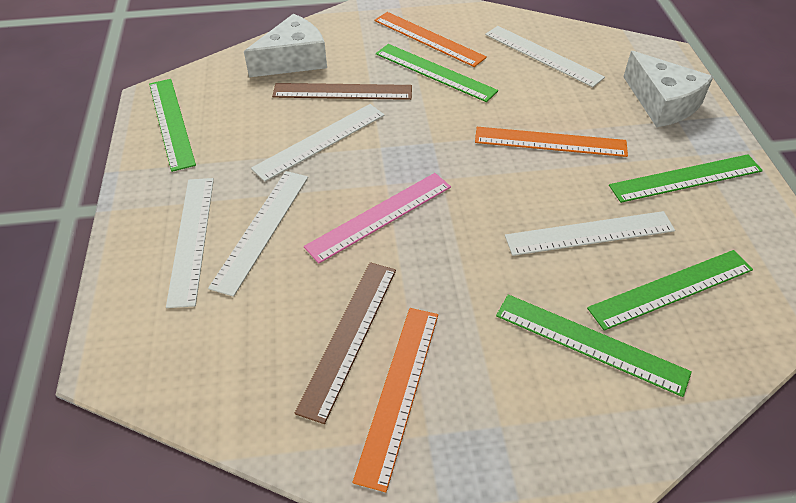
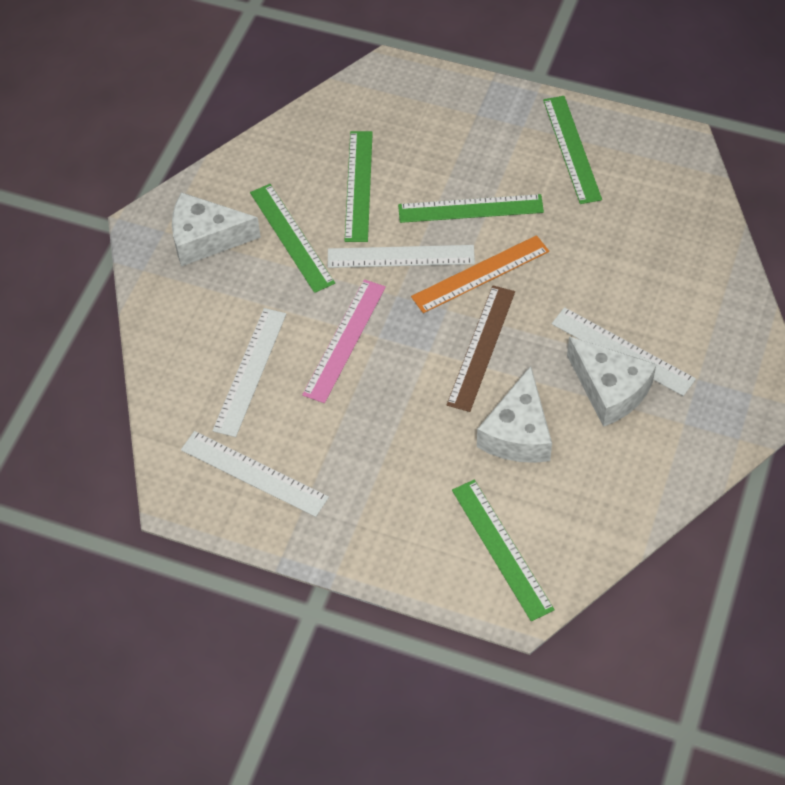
brown ruler: [272,83,412,100] [295,262,396,424] = 2 -> [447,285,515,412] = 1
orange ruler: [352,308,438,492] [375,12,487,67] [475,127,628,157] = 3 -> [411,235,549,313] = 1
white cheese: [244,14,327,77] [623,51,713,127] = 2 -> [172,192,261,266] [477,366,552,463] [567,336,656,427] = 3
white ruler: [166,178,214,308] [208,171,308,297] [251,104,384,182] [485,26,605,87] [505,211,675,256] = 5 -> [181,431,329,517] [212,308,286,437] [328,245,475,268] [552,307,696,396] = 4

